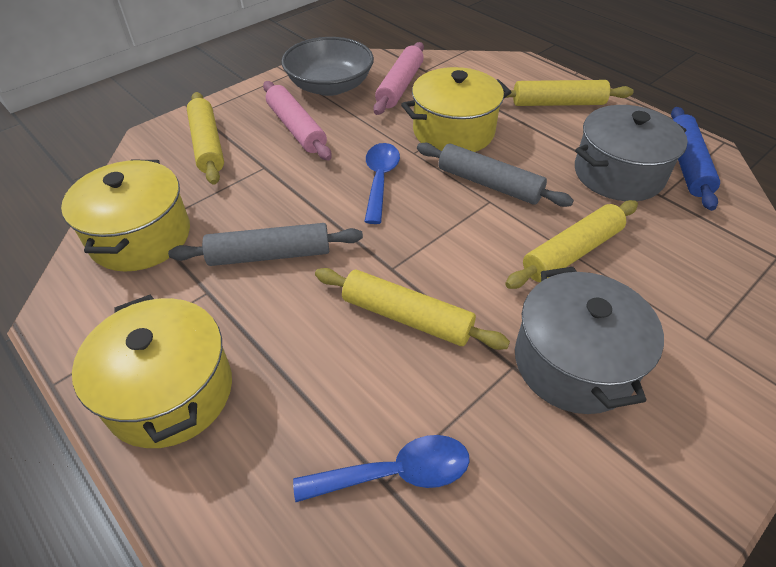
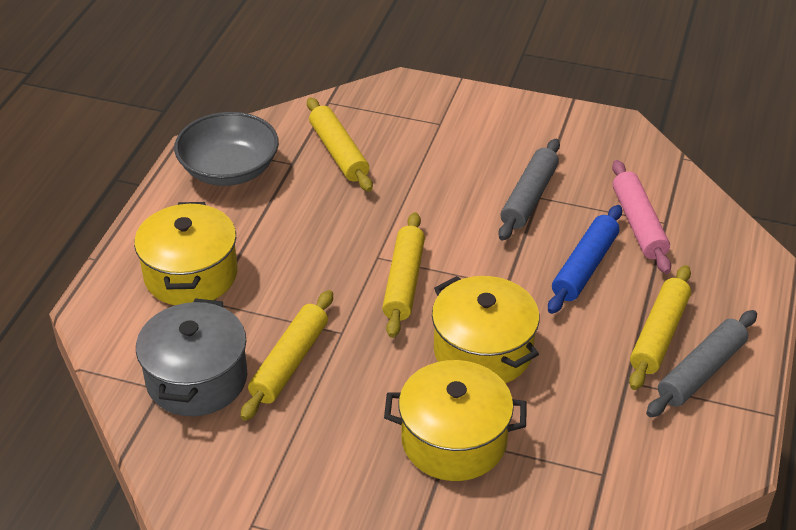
blue spoon: [293,435,470,502] [364,143,400,224] = 2 -> none = 0
grey pot: [515,267,664,414] [575,105,688,201] = 2 -> [136,298,247,416] = 1
pink rolling pin: [263,81,332,160] [373,42,424,115] = 2 -> [612,160,671,274] = 1

